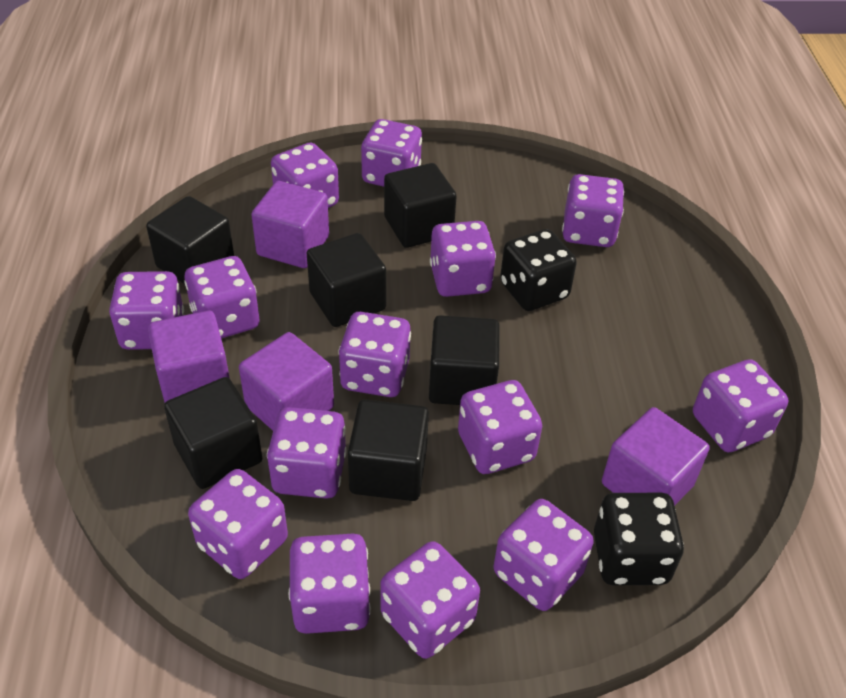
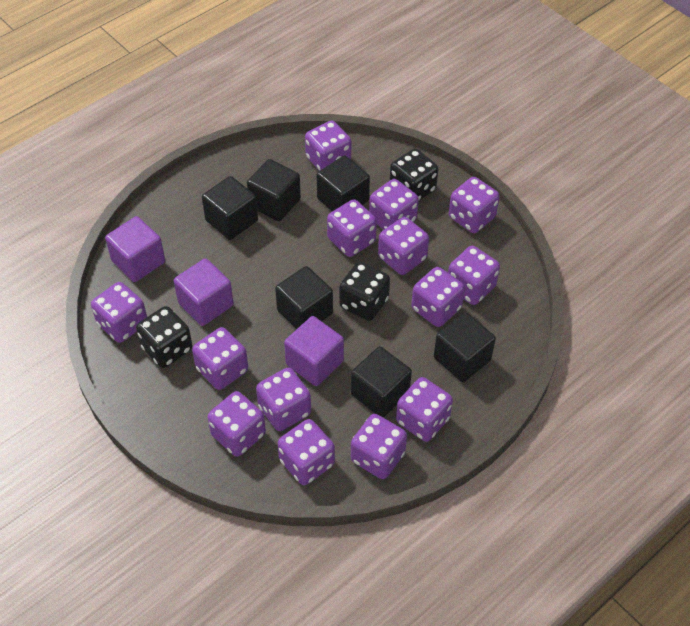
black dice: [500,229,577,311] [594,493,684,585] = 2 -> [136,306,193,368] [339,262,390,321] [390,149,438,201] = 3
purple cube: [148,311,230,403] [239,332,334,430] [251,181,329,268] [602,407,710,506] = 4 -> [105,216,165,282] [174,258,234,326] [284,316,344,386] = 3

